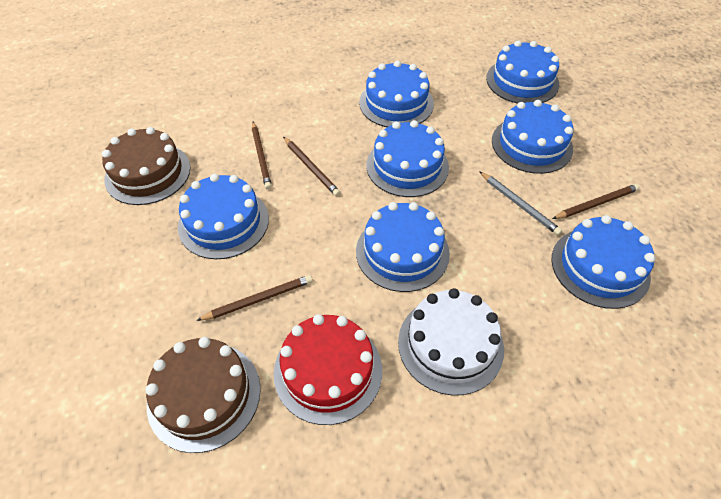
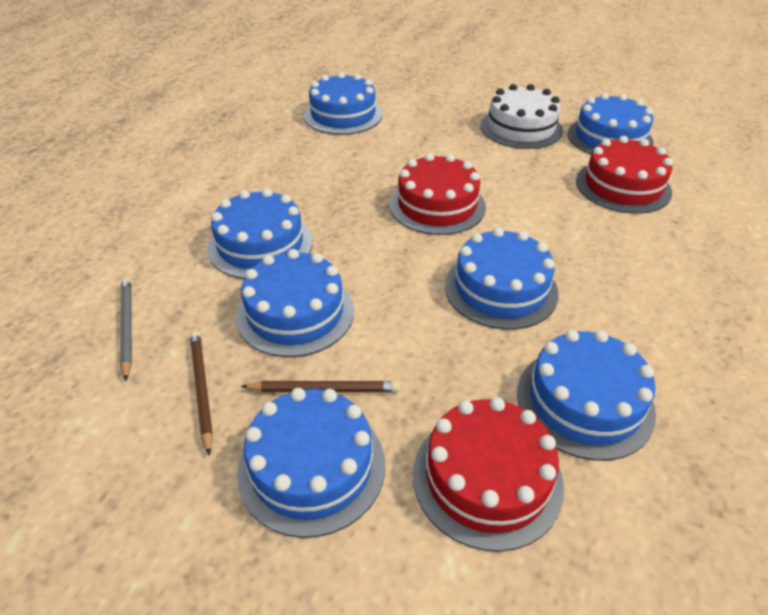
brown cake: [102,127,191,205] [145,337,261,453] = 2 -> none = 0
brown pencil: [196,275,313,321] [252,122,272,190] [283,137,341,196] [552,184,640,219] = 4 -> [190,331,213,456] [241,381,400,393] = 2
red cake: [274,314,382,425] = 1 -> [389,153,486,235] [413,397,564,552] [576,136,673,214] = 3

